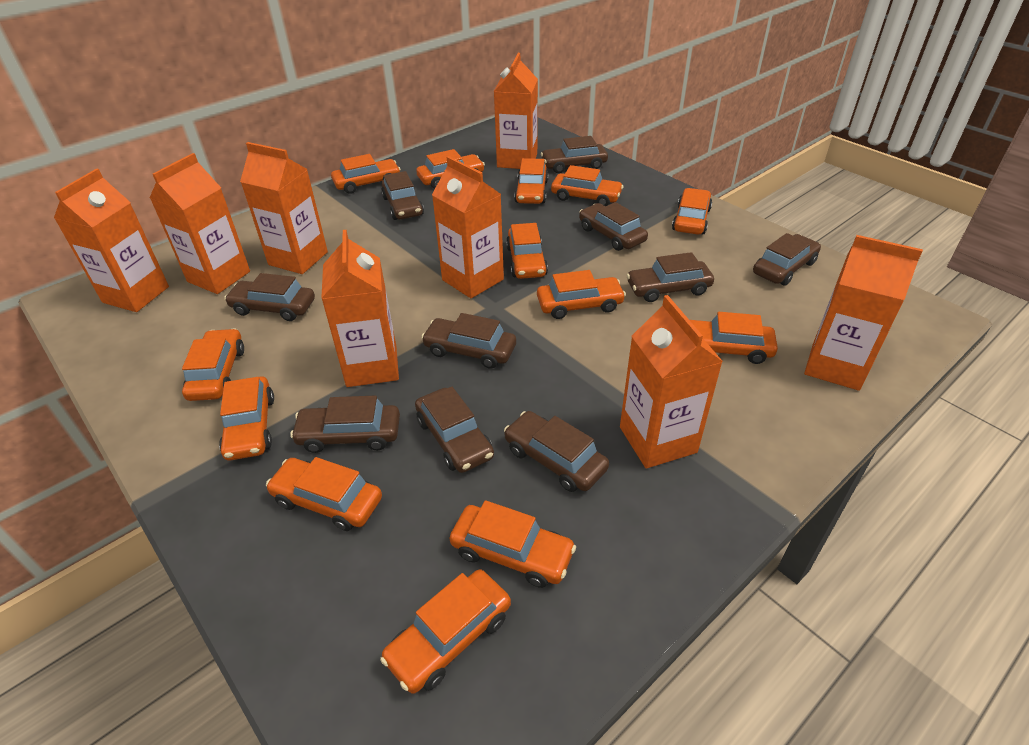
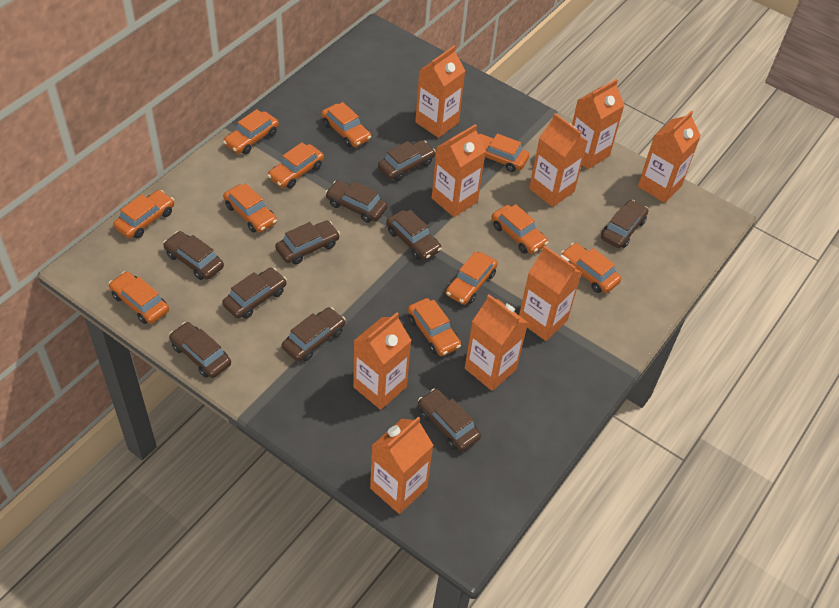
orange car: [182,328,244,401] [219,376,274,460] [266,457,382,531] [331,154,401,194] [380,570,511,694] [416,149,485,189] [449,500,576,588] [506,223,548,279] [514,158,549,204] [537,270,626,319] [551,165,624,206] [672,188,712,234] [690,312,778,364] = 13 -> [109,272,169,324] [113,190,174,238] [223,109,279,154] [223,183,277,233] [267,142,324,189] [321,102,371,147] [407,298,461,356] [446,252,498,305] [478,133,530,172] [491,204,548,254] [561,243,621,293] = 11
orange carton: [54,168,169,312] [150,153,250,294] [240,142,328,274] [321,230,399,387] [432,156,504,298] [494,53,538,169] [620,295,723,468] [804,235,923,391] = 8 -> [353,313,412,410] [370,417,434,514] [415,46,465,138] [432,124,486,217] [465,294,528,391] [519,245,582,341] [529,113,588,207] [572,79,625,169] [638,110,701,203] = 9

